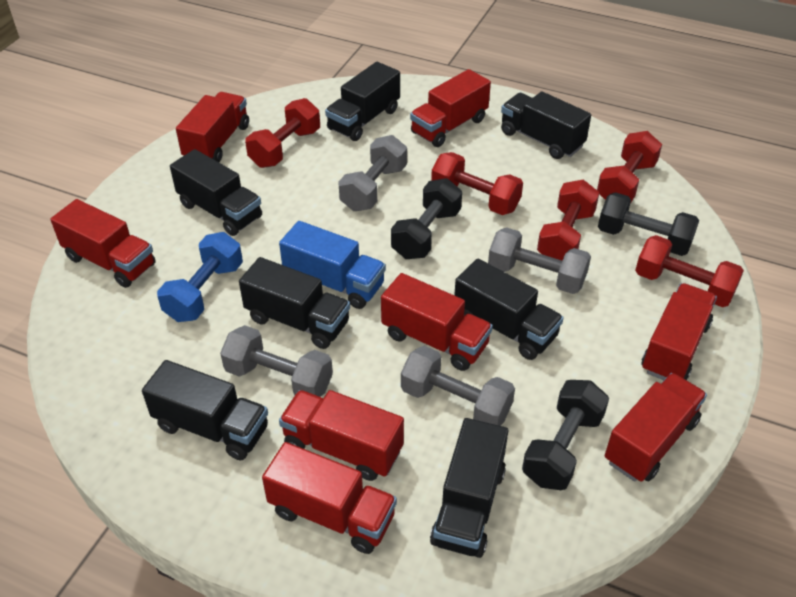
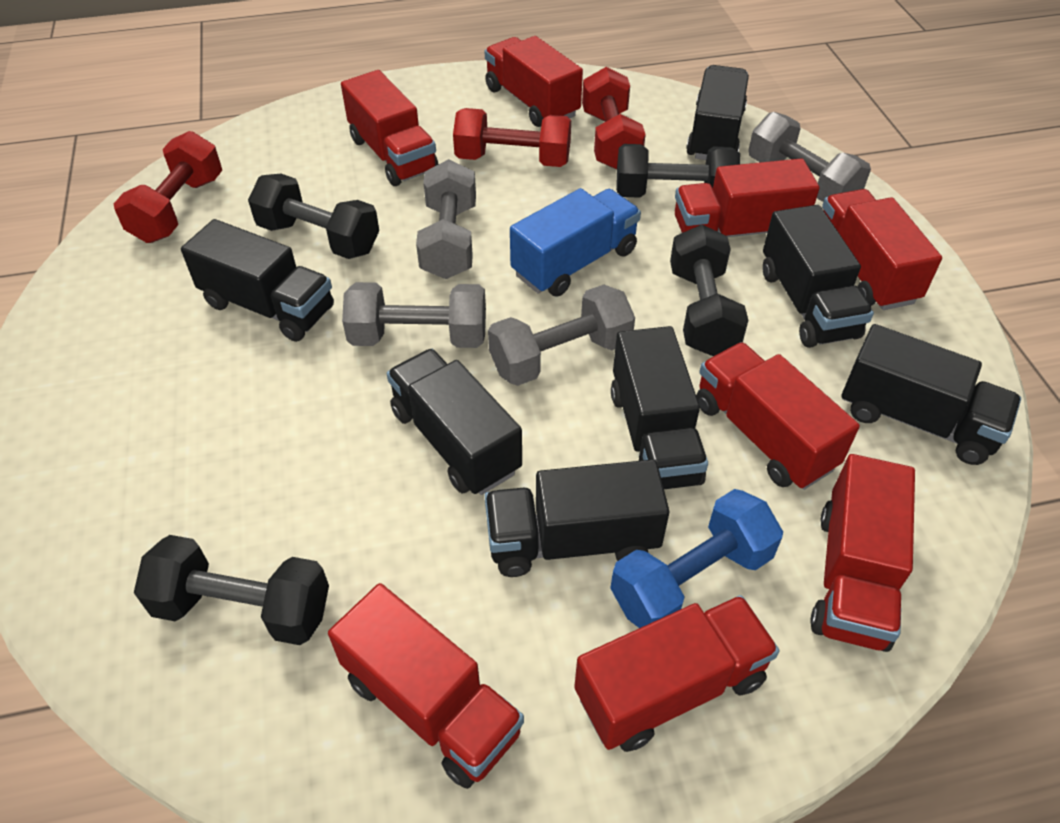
black dumbbell: [391,178,462,259] [522,380,609,490] [598,192,699,256] = 3 -> [134,535,329,645] [248,174,379,259] [616,144,740,198] [670,225,749,356] = 4
red dumbbell: [245,98,320,168] [431,152,523,215] [537,180,599,261] [597,131,662,202] [635,235,744,307] = 5 -> [114,131,222,243] [453,108,571,167] [582,67,646,170] = 3

